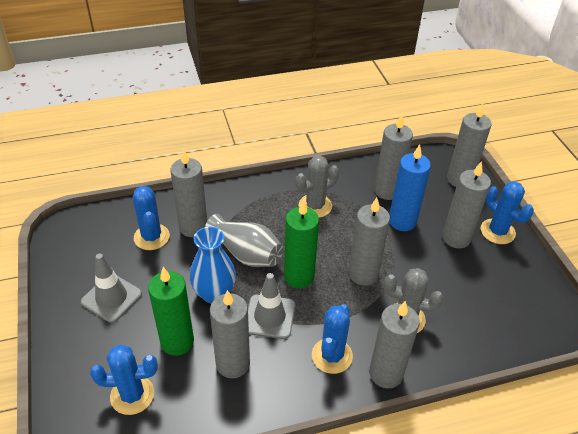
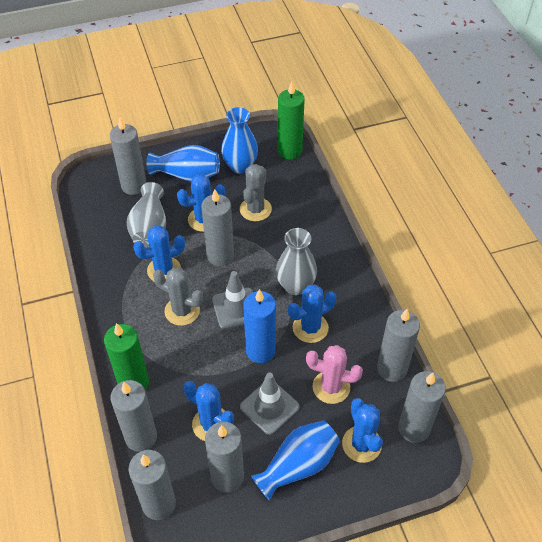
blue cactus: [90,345,158,415] [133,186,170,250] [312,304,353,374] [481,181,534,244] = 4 -> [133,226,185,282] [177,174,225,232] [183,381,234,441] [288,284,336,343] [342,398,383,463] = 5
blue vase: [190,227,236,304] = 1 -> [147,145,220,181] [221,107,258,174] [251,421,340,501] = 3
grey vase: [205,214,283,267] = 1 -> [127,182,166,248] [276,228,317,295] = 2
pink cactus: none = 0 -> [306,345,363,404] = 1

